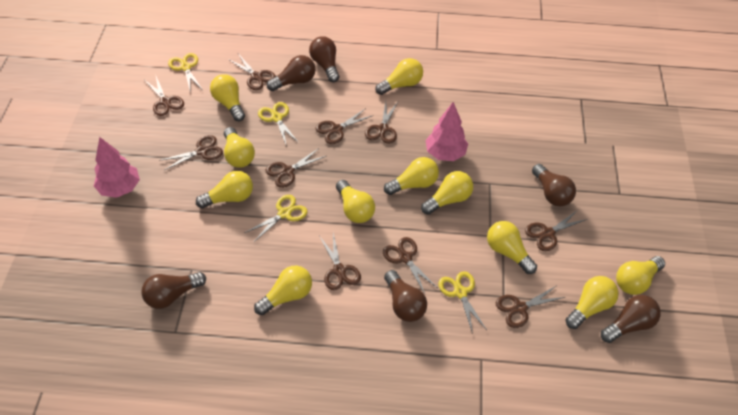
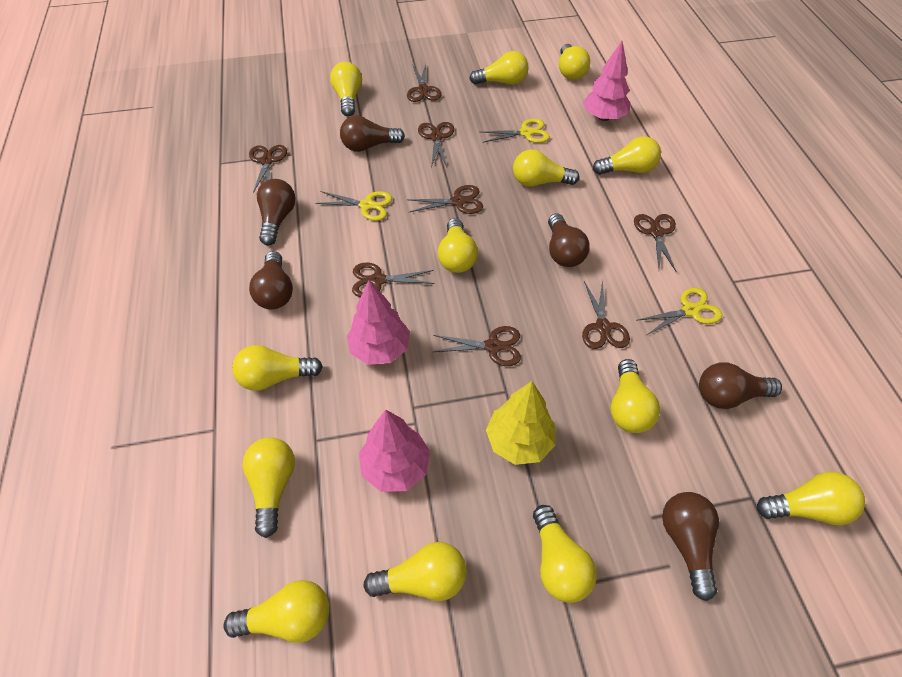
brown scissors: [146,77,184,116] [159,135,223,170] [228,55,276,90] [266,148,326,188] [315,108,372,144] [320,233,361,290] [365,102,398,144] [383,237,437,294] [496,286,565,328] [525,210,588,251] = 10 -> [249,145,287,193] [352,262,434,297] [407,64,442,102] [407,185,483,214] [418,122,454,167] [433,326,521,366] [582,280,630,349] [634,214,677,273] = 8
pink tree: [94,137,140,198] [425,102,468,161] = 2 -> [347,280,410,365] [359,410,430,492] [583,41,630,121] = 3
yellow light bulb: [196,171,253,208] [210,74,245,121] [224,127,255,168] [254,266,312,315] [336,180,375,223] [375,58,423,95] [384,157,439,195] [421,171,473,215] [487,221,537,274] [566,276,619,329] [616,256,665,295] = 11 -> [223,580,329,643] [232,345,323,391] [243,437,295,538] [330,62,362,116] [363,542,467,601] [438,218,478,273] [469,51,529,85] [513,149,579,187] [533,505,597,603] [559,44,590,80] [593,136,661,175] [610,359,660,433] [757,472,865,525] = 13
yellow scissors: [168,53,202,94] [245,195,308,242] [258,102,299,147] [438,271,487,334] = 4 -> [315,191,392,221] [481,118,550,143] [636,288,722,335] = 3
yellow tree: none = 0 -> [486,381,556,465] = 1

